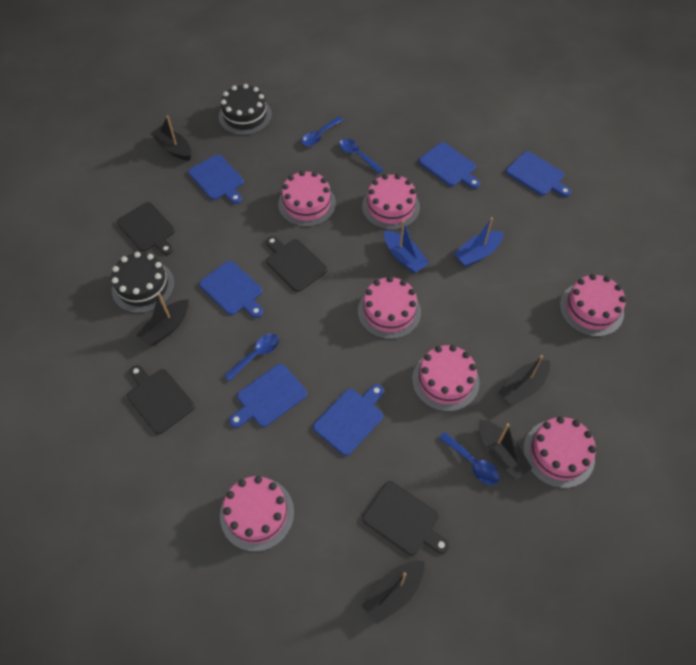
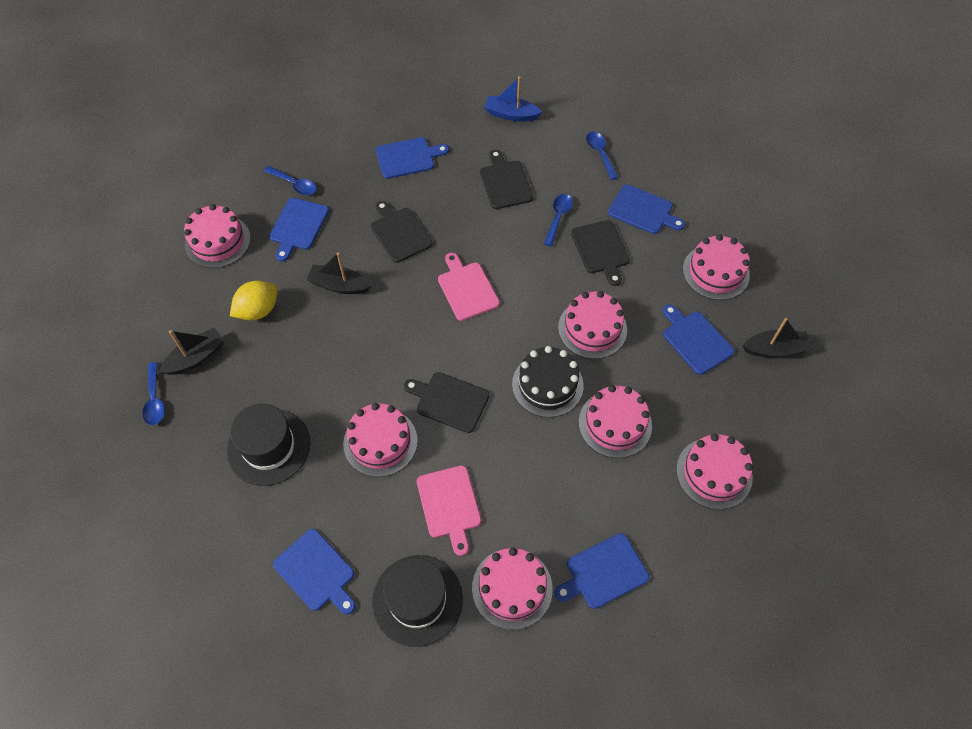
black boat: [136,293,189,346] [150,116,191,161] [362,561,425,624] [479,420,532,480] [498,355,550,406] = 5 -> [159,328,225,375] [306,253,372,294] [743,318,812,357] = 3
black cake: [111,252,175,313] [219,84,272,135] = 2 -> [512,346,584,417] = 1
black hat: none = 0 -> [227,404,311,486] [372,555,463,647] = 2
blue boat: [384,220,429,273] [454,217,504,267] = 2 -> [484,76,542,122] = 1
pink cutting board: none = 0 -> [417,466,481,556] [438,253,500,321] = 2
yellow lemon: none = 0 -> [230,281,278,321] = 1

